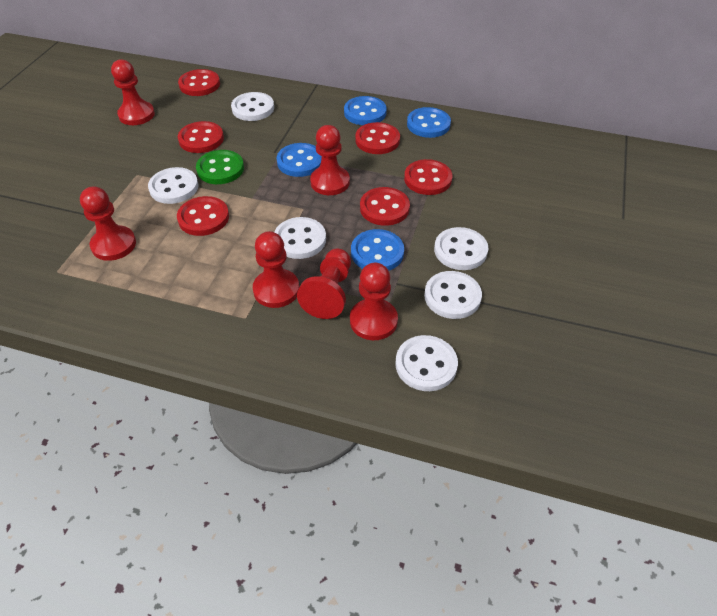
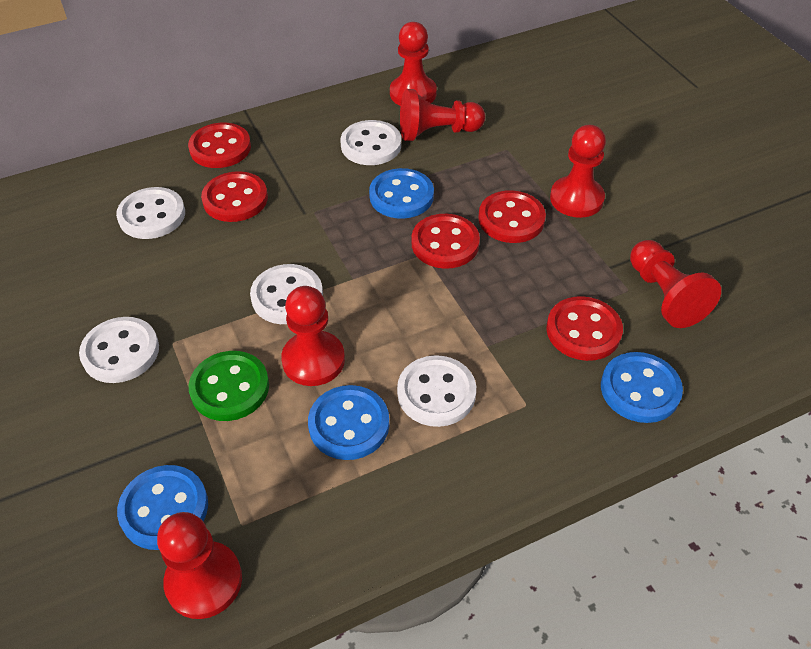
red button: [177,196,229,236] [178,69,220,96] [178,121,224,153] [355,122,400,154] [360,187,410,226] [404,159,452,195] = 6 -> [188,123,251,168] [201,171,268,222] [412,214,480,269] [478,190,546,243] [546,296,623,361] = 5
white button: [148,167,199,204] [231,92,274,121] [274,217,326,259] [396,335,458,391] [424,271,482,319] [434,227,488,270] = 6 -> [79,317,159,383] [116,187,185,239] [250,264,323,324] [340,120,401,165] [397,355,476,427] = 5

